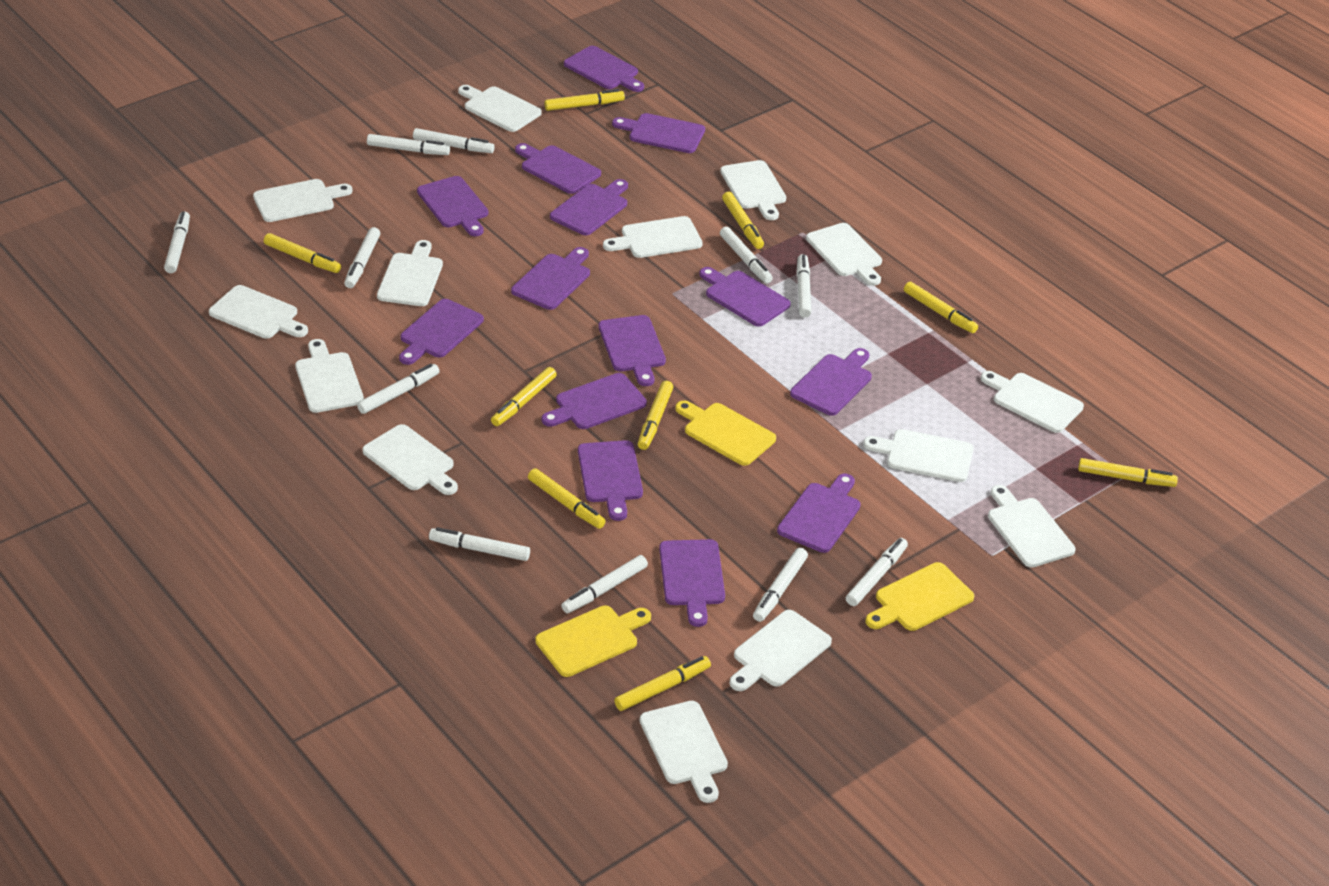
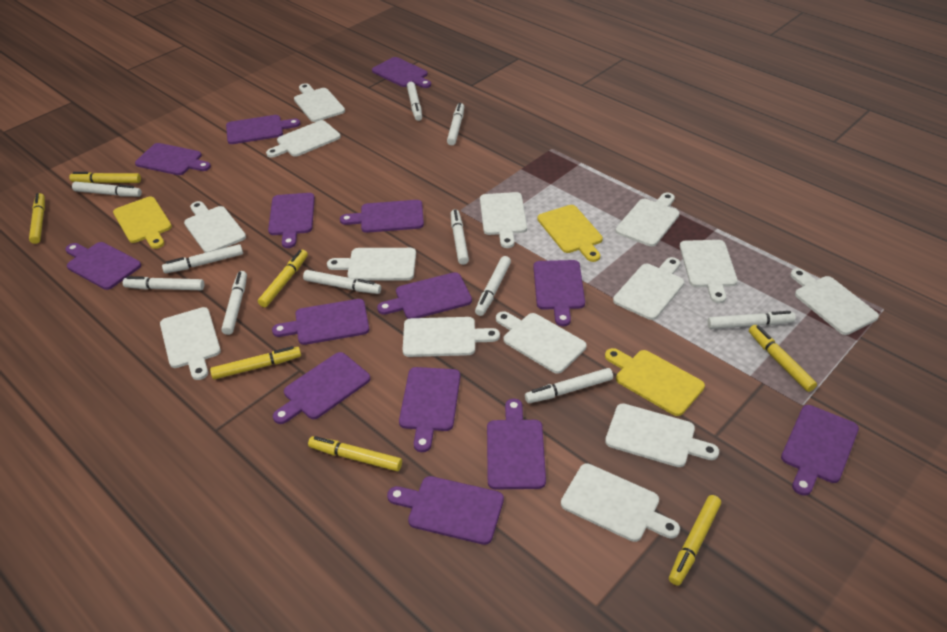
yellow marker: [264,233,341,273] [491,367,557,426] [528,468,606,529] [544,89,625,111] [614,656,711,711] [638,381,673,450] [722,192,764,249] [904,282,978,333] [1078,458,1178,487] = 9 -> [29,193,45,244] [69,172,141,183] [210,346,301,379] [258,250,308,307] [308,436,402,471] [669,495,721,586] [749,325,817,392] = 7

